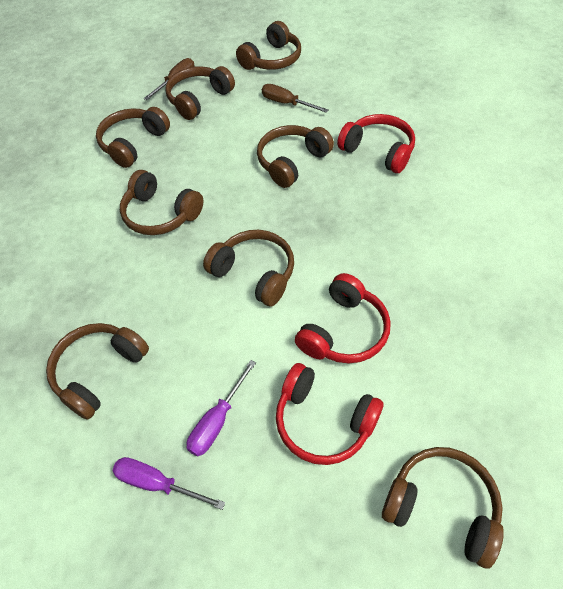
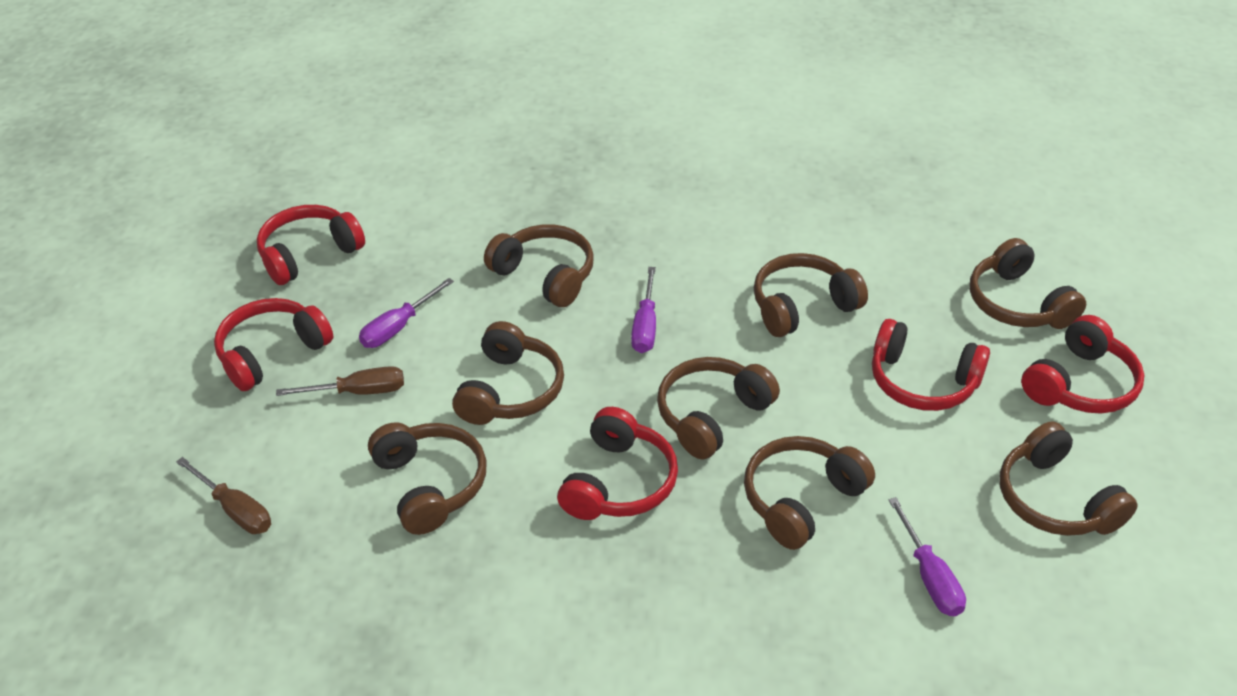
purple screwdriver: [113,457,225,510] [186,360,256,457] = 2 -> [359,278,454,348] [631,267,656,353] [888,497,966,616] = 3
red headphones: [276,363,384,465] [295,273,391,364] [337,114,415,173] = 3 -> [214,298,333,391] [257,205,365,285] [557,407,678,520] [872,319,990,411] [1021,315,1144,413] = 5

